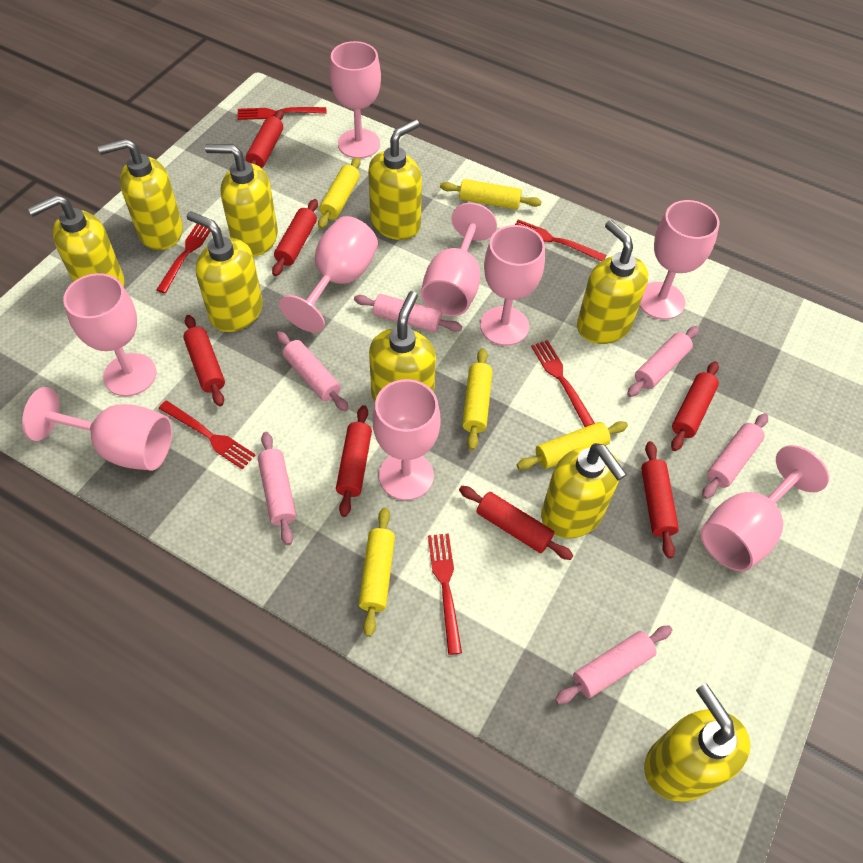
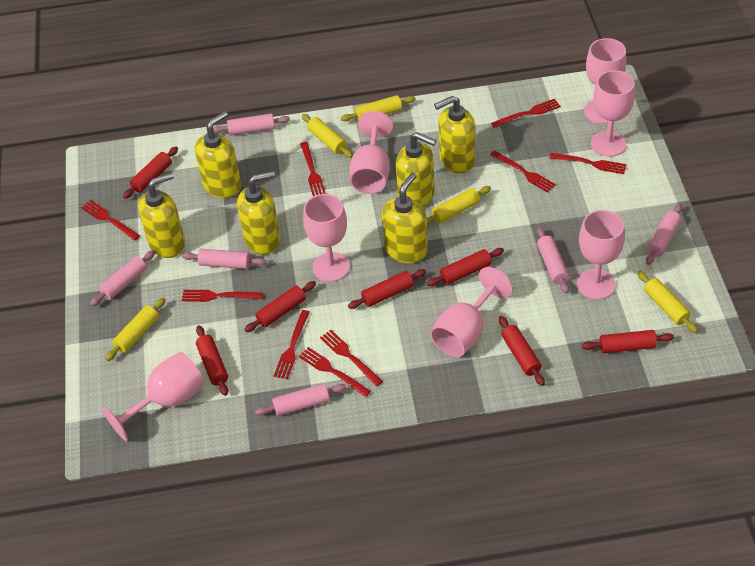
pink goblet: [22,387,172,471] [63,273,156,396] [279,216,378,333] [330,41,381,159] [373,379,441,500] [421,203,497,316] [480,225,545,346] [639,200,720,320] [700,445,829,571] = 9 -> [102,352,205,441] [303,194,350,282] [349,111,393,194] [430,267,513,357] [577,210,625,300] [584,38,627,124] [591,70,635,157] = 7
red fork: [156,224,210,293] [159,401,255,469] [237,107,327,120] [428,533,462,655] [515,219,606,261] [531,340,595,427] = 6 -> [81,200,140,241] [181,290,263,302] [274,310,310,379] [299,347,371,397] [300,142,326,197] [320,330,383,386] [490,150,556,193] [491,99,561,128] [549,153,627,174] = 9
yellow soap dispenser: [28,195,125,287] [98,138,183,250] [187,211,263,332] [205,144,278,257] [368,119,422,240] [369,291,436,402] [541,443,627,539] [577,220,648,344] [644,684,750,802] = 9 -> [138,172,185,258] [195,111,241,198] [237,171,280,255] [382,173,428,263] [396,132,436,207] [434,96,475,173] = 6

